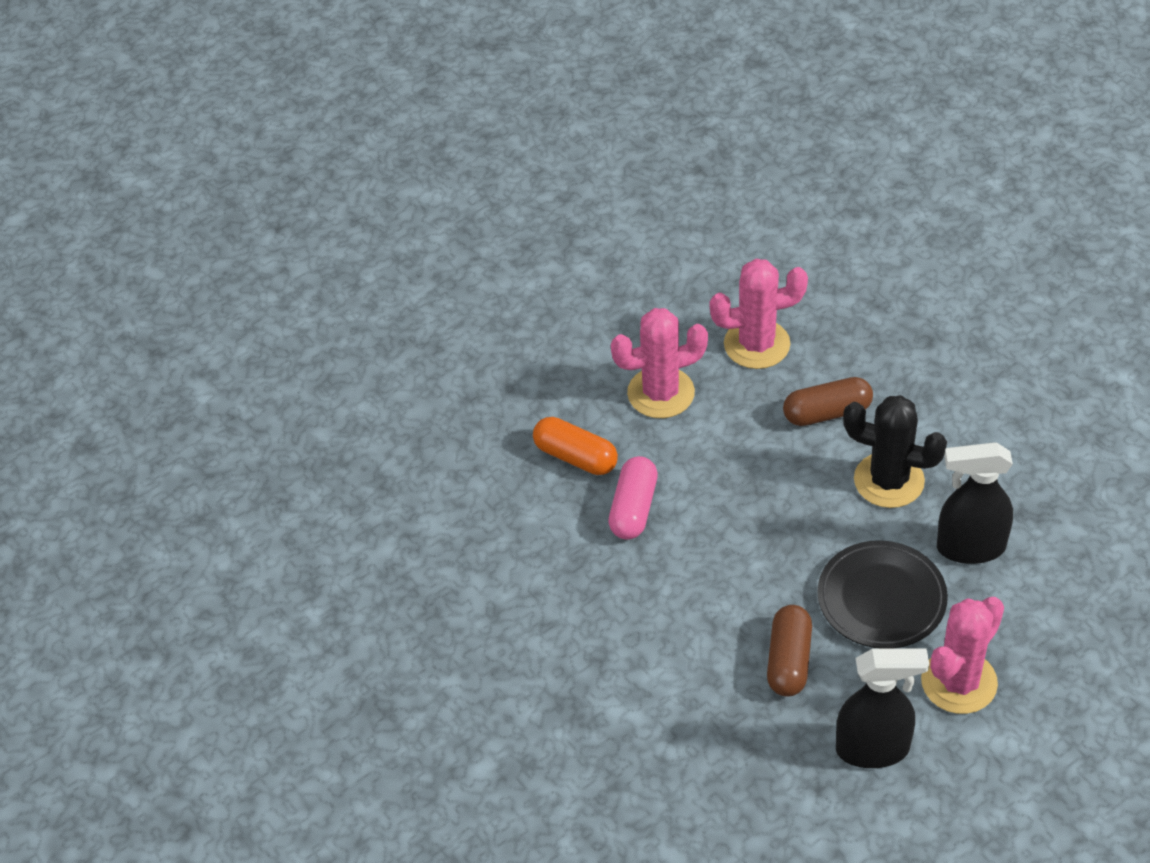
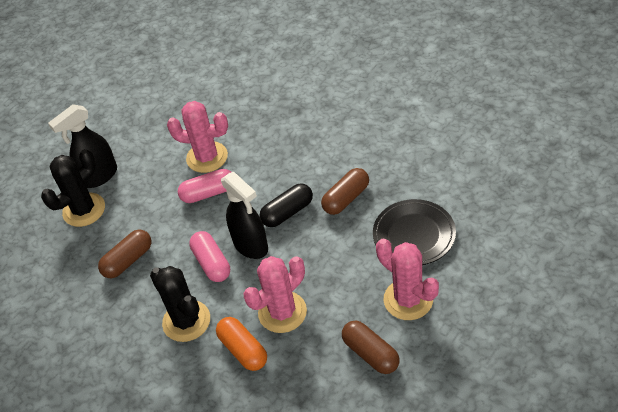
black cactus: [843,395,947,508] = 1 -> [41,149,105,227] [150,266,210,342] = 2
black capsule: none = 0 -> [259,183,313,227] = 1
brown capsule: [767,605,812,696] [783,377,873,426] = 2 -> [98,229,151,278] [321,168,369,215] [342,320,400,374] = 3
pink capsule: [608,456,658,540] = 1 -> [178,169,231,203] [189,231,230,282] = 2

